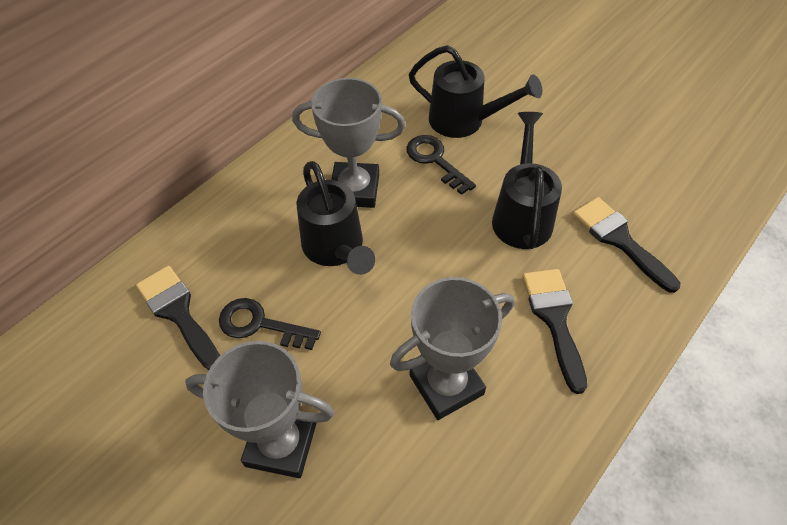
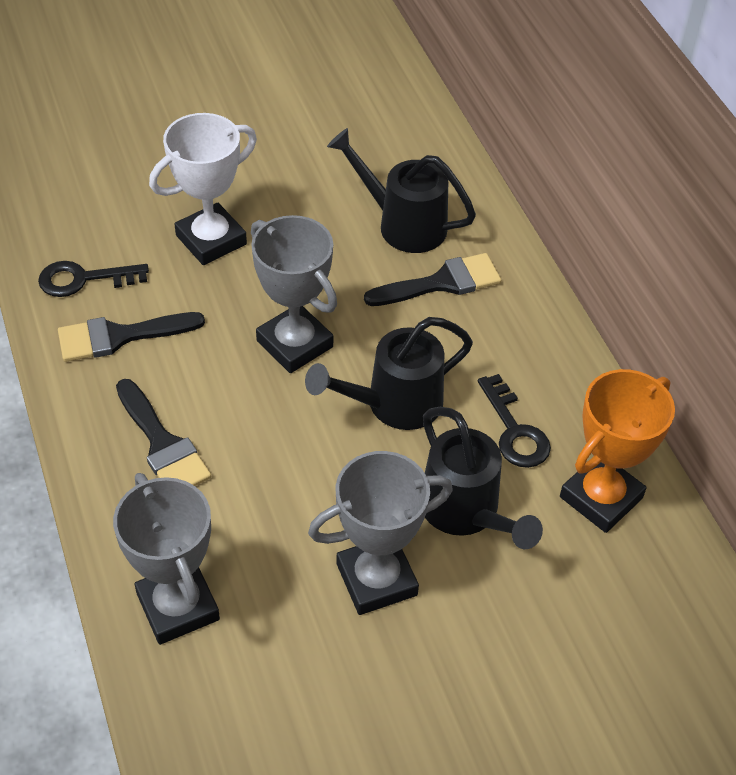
orange trophy: none = 0 -> [560,369,675,533] = 1
white trophy: none = 0 -> [149,113,257,265] = 1

